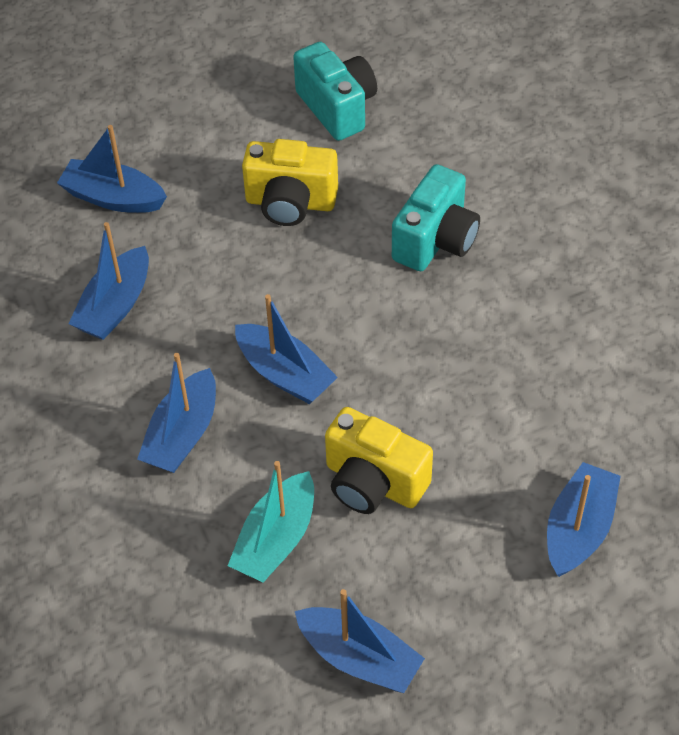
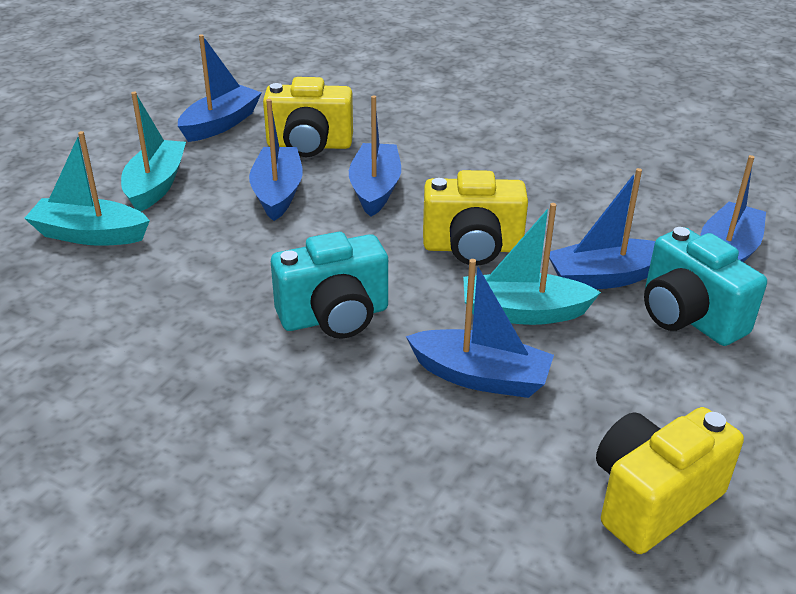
turquoise boat: [228,461,314,582] = 1 -> [24,131,150,246] [121,92,186,212] [463,203,601,325] = 3
yellow camera: [242,139,338,226] [325,407,433,514] = 2 -> [263,77,353,157] [423,170,528,266] [596,407,744,554] = 3

